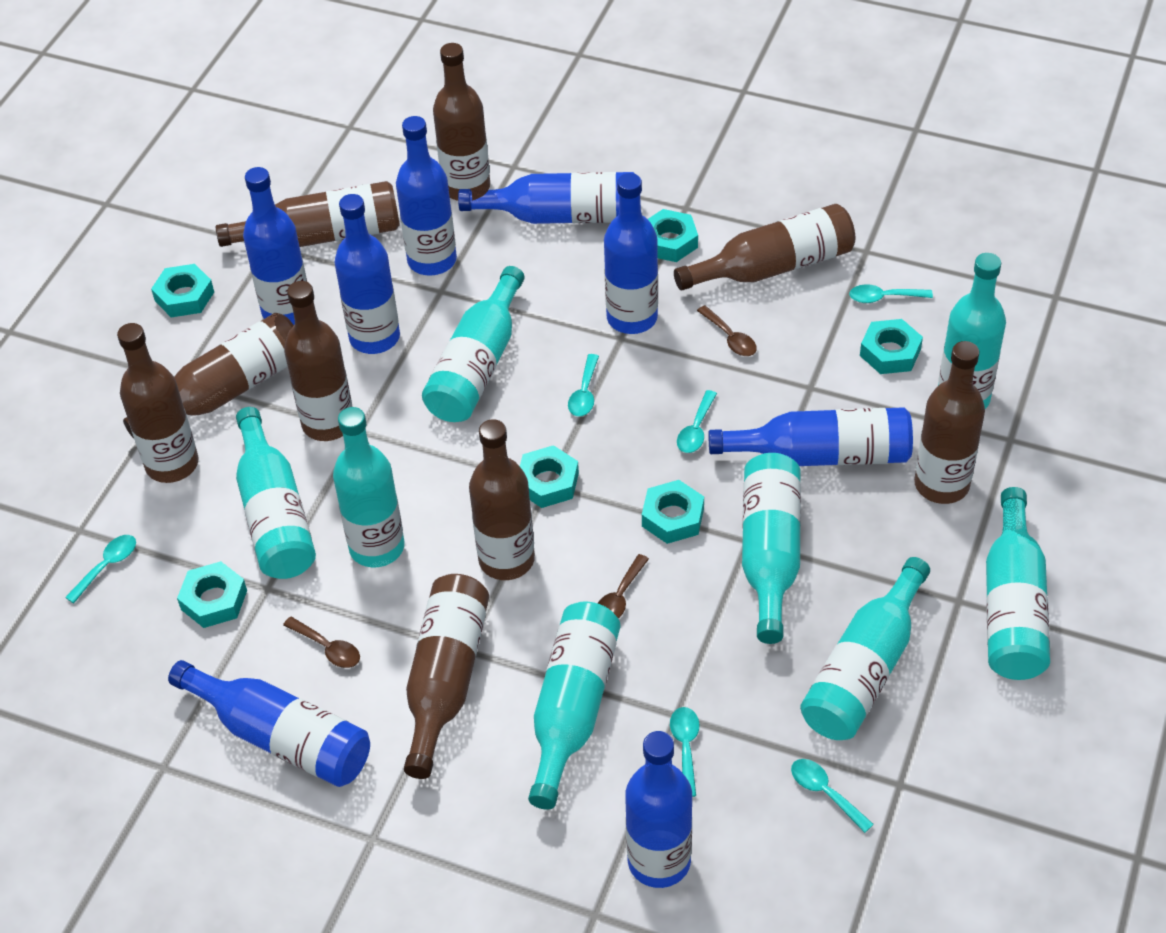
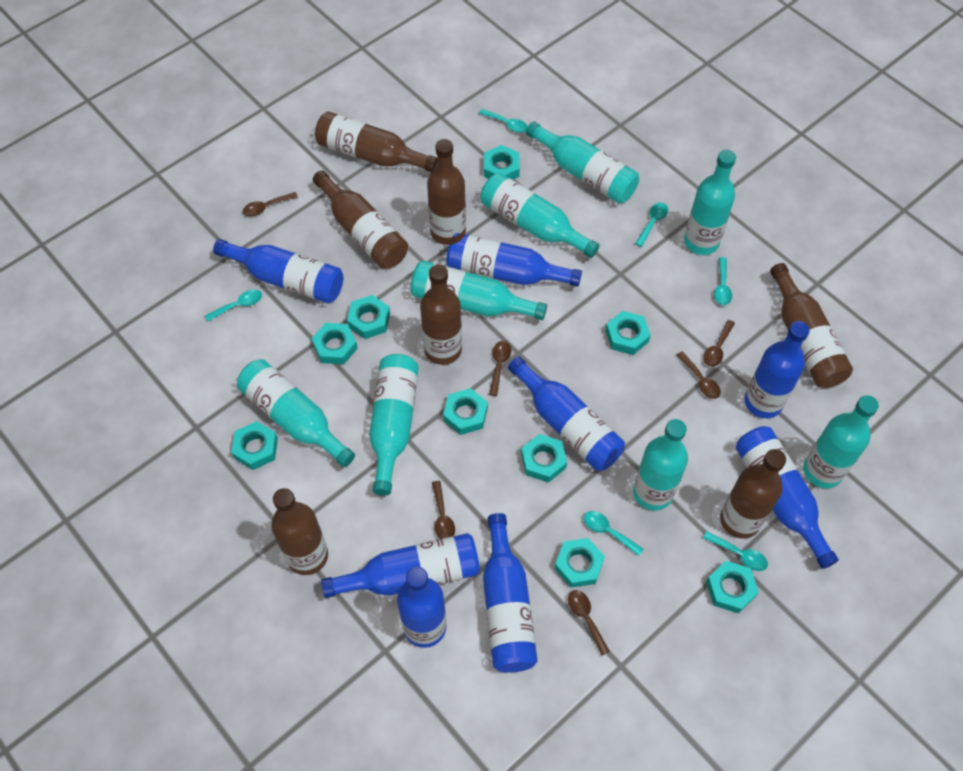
brown bottle: [117,323,199,483] [123,313,294,438] [216,181,400,247] [284,281,352,441] [404,574,489,779] [433,43,490,201] [469,419,535,580] [674,204,855,290] [914,341,985,504] = 9 -> [271,488,328,575] [313,170,408,269] [315,111,437,172] [420,264,462,365] [427,139,466,245] [720,449,786,539] [770,263,853,388] = 7
brown spoon: [283,617,360,668] [598,554,649,618] [697,305,757,356] = 3 -> [243,192,298,216] [432,481,455,539] [489,341,511,396] [568,590,610,655] [676,351,721,399] [703,320,735,367] = 6
turquoise nut: [151,264,214,317] [177,561,247,628] [520,445,579,508] [642,480,704,544] [648,209,698,262] [860,319,923,374] = 6 -> [231,421,278,470] [312,323,358,364] [347,295,390,339] [443,388,488,435] [484,145,520,180] [521,434,567,483] [555,538,605,588] [606,311,651,355] [706,561,759,613] = 9

